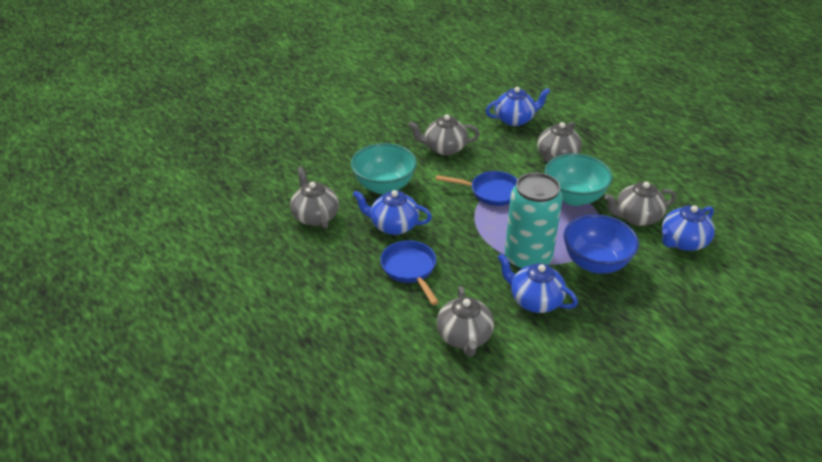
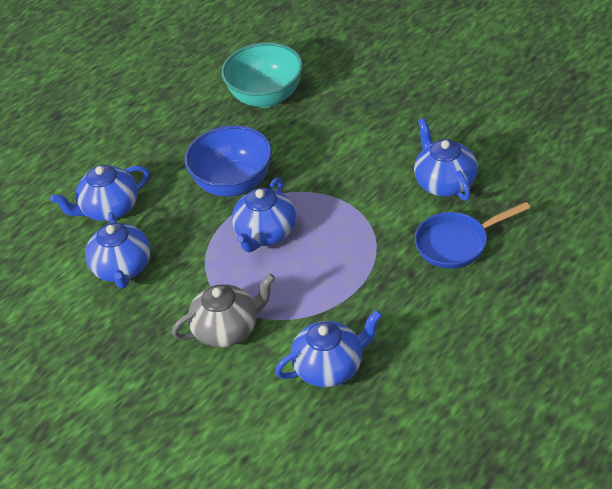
blue pan: [380,240,439,305] [436,171,518,206] = 2 -> [415,202,530,269] = 1
blue teapot: [353,190,432,235] [486,87,550,126] [498,253,578,313] [662,205,715,251] = 4 -> [50,165,149,221] [85,212,150,289] [232,177,296,252] [275,310,382,387] [414,118,478,201] = 5
grey teapot: [290,167,339,229] [408,114,480,155] [437,286,494,357] [537,122,582,163] [604,182,676,226] = 5 -> [172,274,275,348] = 1
turquoise bowl: [351,143,417,194] [545,154,613,206] = 2 -> [221,42,303,108] = 1
turquoise can: [505,172,563,270] = 1 -> none = 0

